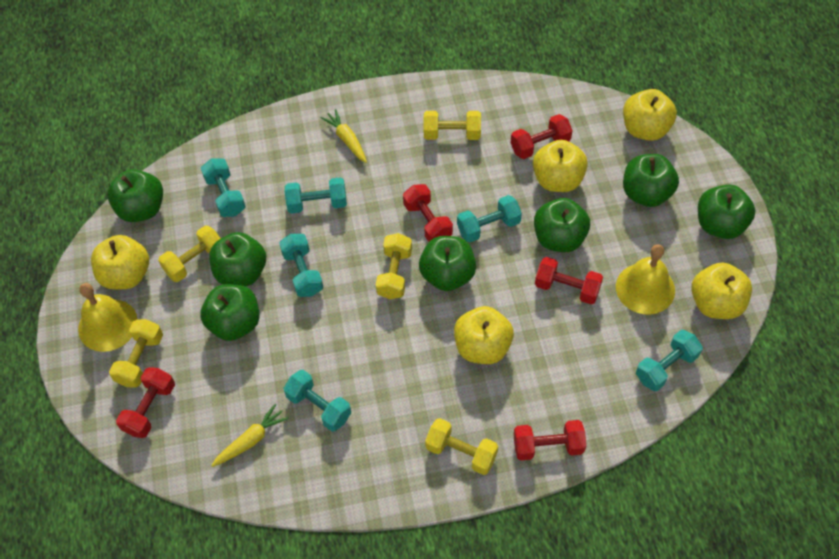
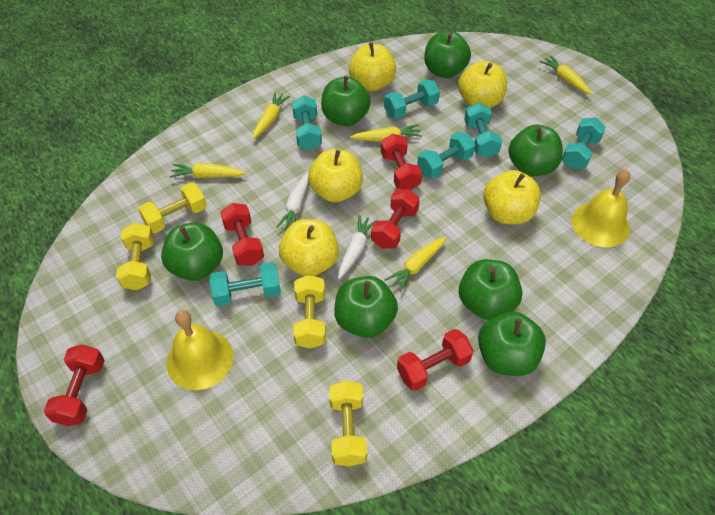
white carrot: none = 0 -> [276,172,309,230] [338,215,378,279] = 2
yellow carrot: [211,404,288,467] [320,109,367,163] = 2 -> [169,163,246,178] [253,92,290,139] [350,124,422,142] [385,236,446,292] [540,56,592,95] = 5
yellow dumbbell: [109,319,163,387] [158,226,221,282] [376,233,412,299] [423,111,481,140] [425,418,498,475] = 5 -> [116,223,154,290] [138,183,207,233] [293,275,326,349] [329,380,367,466] = 4

